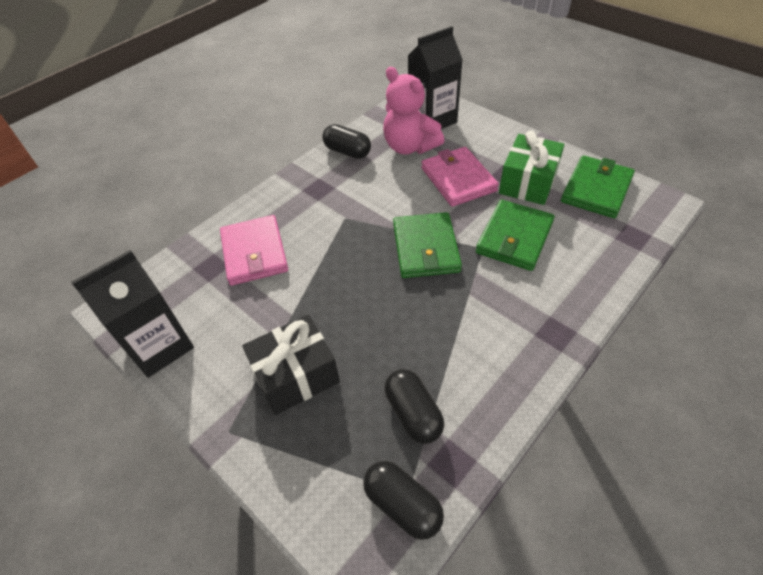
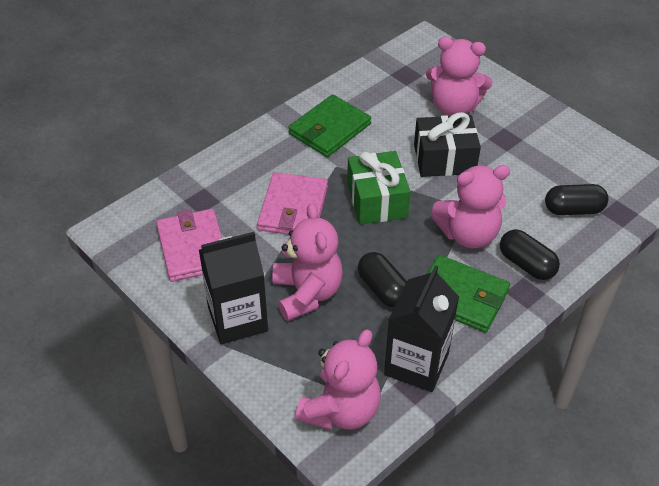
green wallet: [393,212,462,278] [476,200,555,271] [561,155,635,218] = 3 -> [288,94,371,157] [427,255,510,333] = 2
pink teddy bear: [383,67,444,154] = 1 -> [272,203,343,321] [296,329,381,430] [426,37,492,116] [431,165,510,248] = 4

